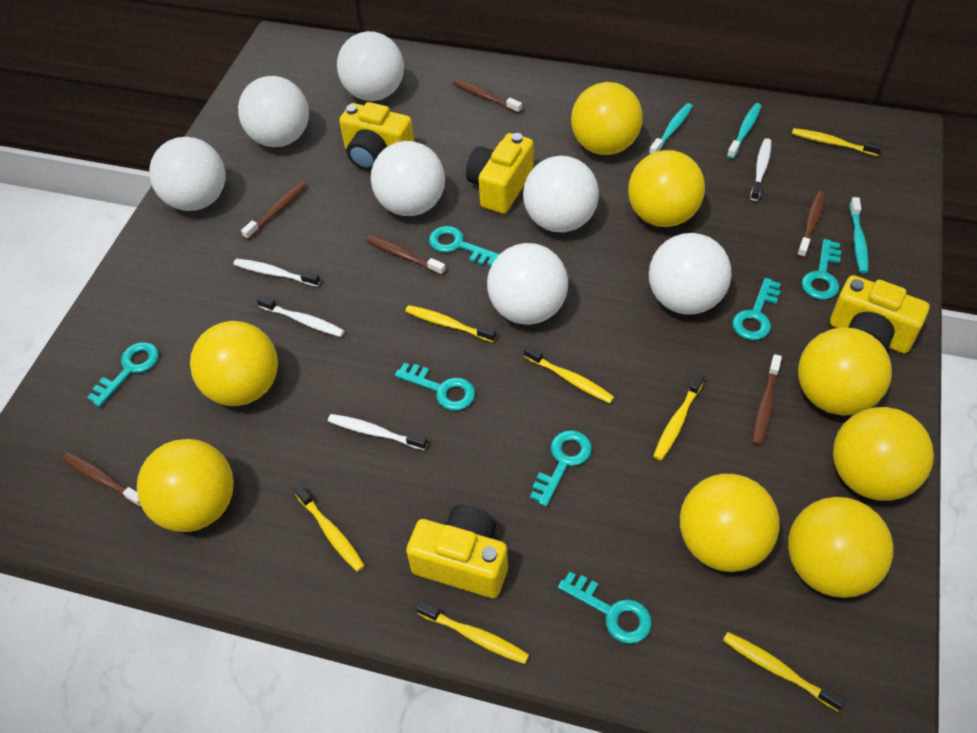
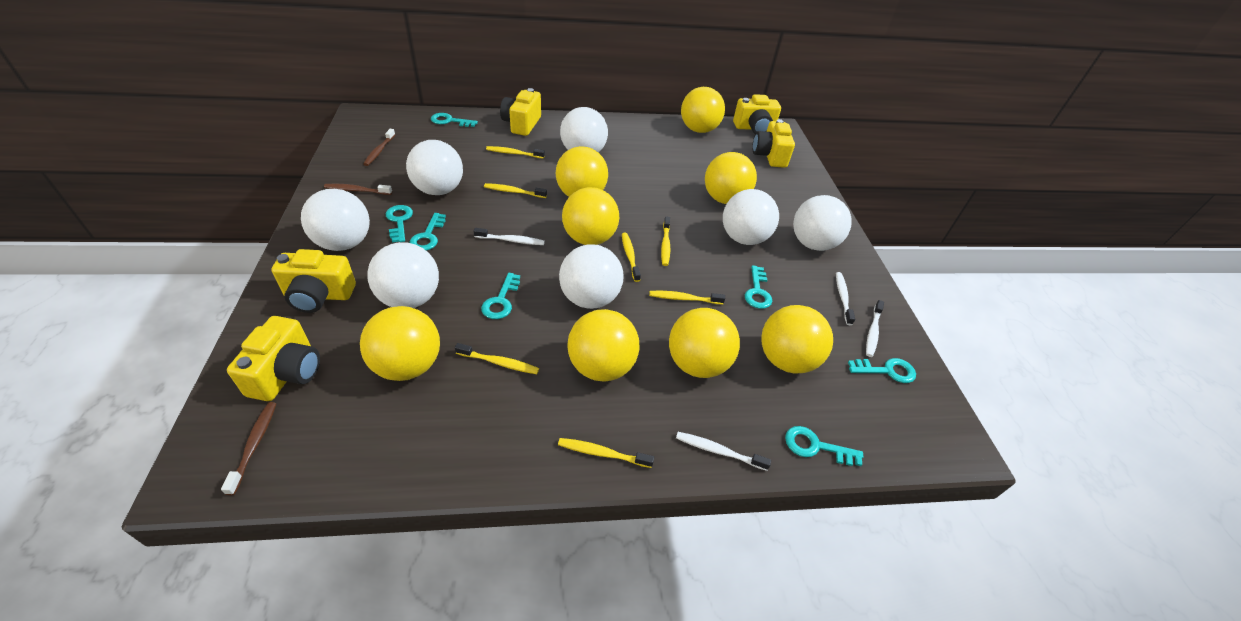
brown toothbrush: [62,452,141,508] [241,182,307,240] [366,235,446,276] [453,79,522,114] [752,354,782,446] [797,191,825,258] = 6 -> [221,402,277,495] [324,184,392,195] [363,129,395,166] = 3
turquoise toothbrush: [649,103,693,155] [727,103,761,159] [850,197,869,274] = 3 -> none = 0
yellow camera: [339,102,414,171] [406,505,508,598] [466,133,534,214] [830,275,930,353] = 4 -> [227,316,320,401] [271,249,356,313] [500,88,541,136] [733,94,781,134] [752,119,795,168] = 5

